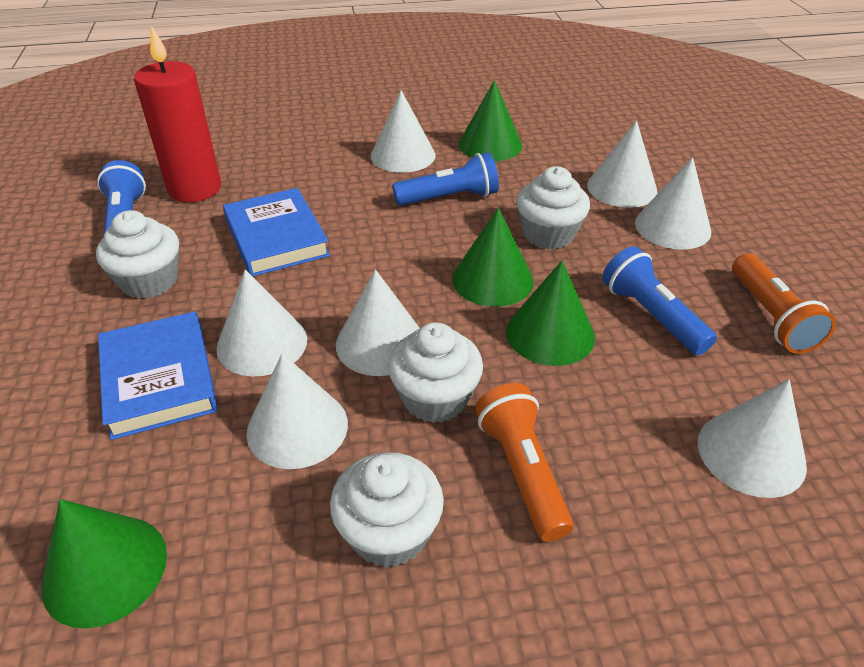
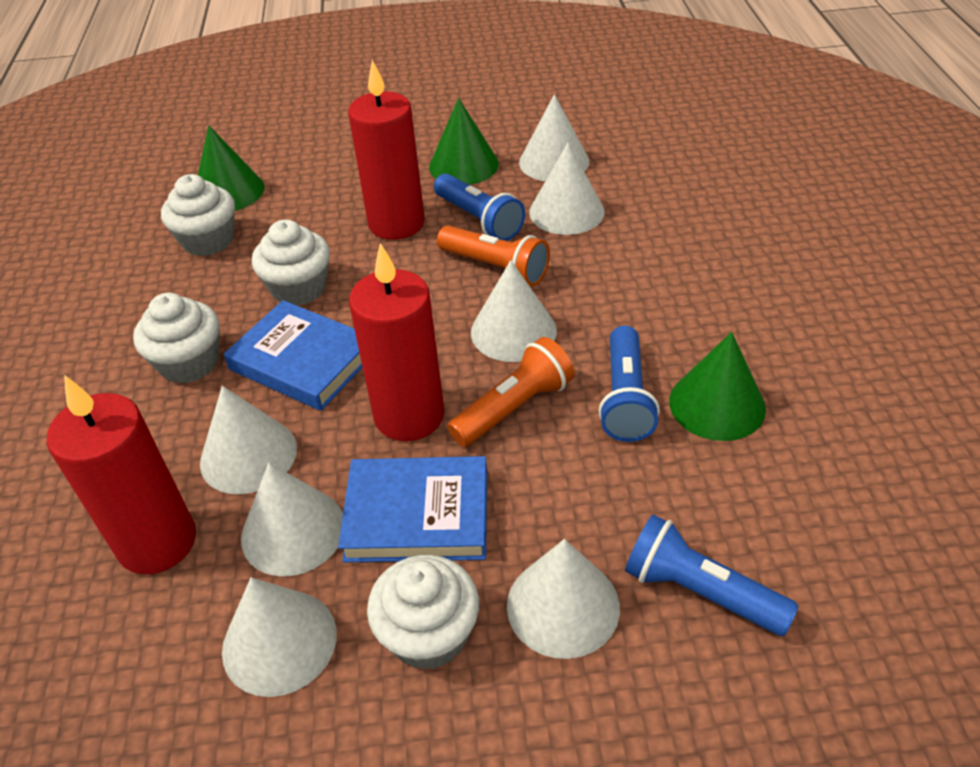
green cone: [41,499,167,629] [452,208,534,307] [459,80,522,161] [506,260,595,366] = 4 -> [198,125,264,211] [429,98,499,185] [669,332,766,441] = 3
red candle: [134,25,221,202] = 1 -> [47,375,196,575] [348,60,425,240] [349,243,444,441] = 3

